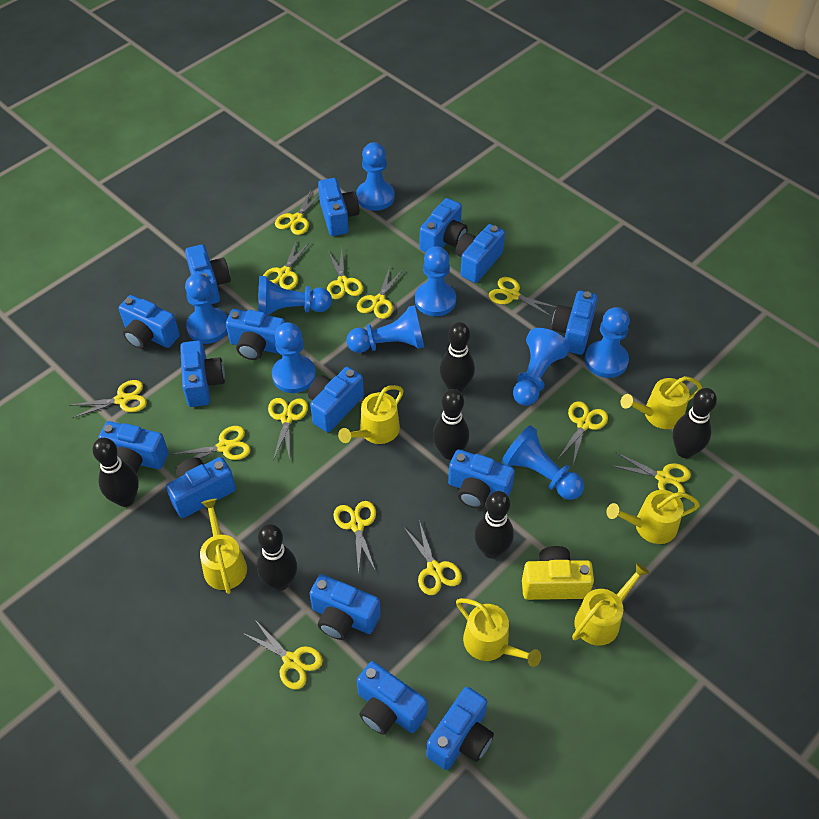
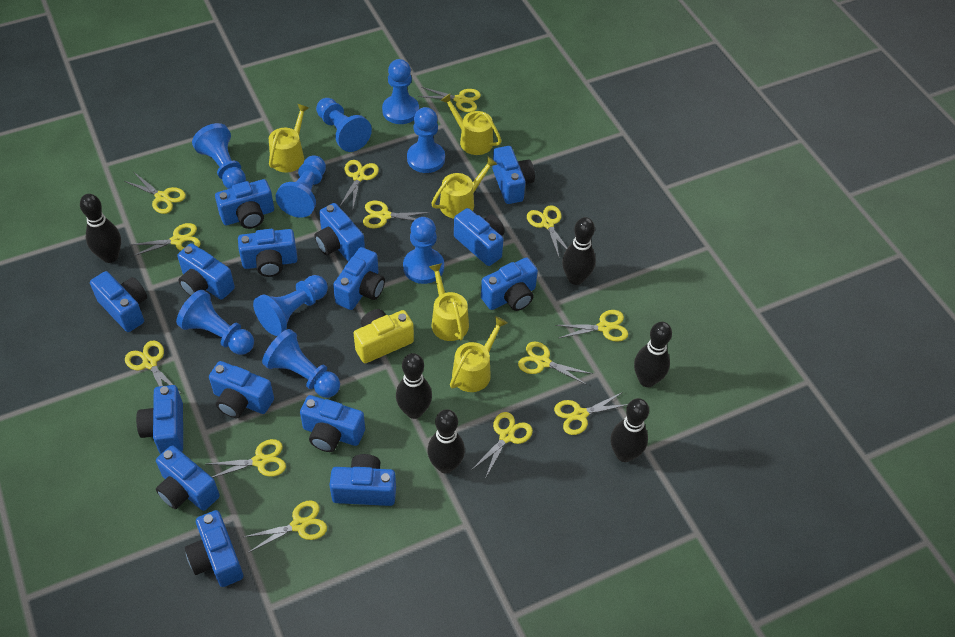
yellow watering can: [200,498,247,594] [338,385,404,444] [456,598,541,667] [572,562,649,646] [606,490,700,544] [620,376,702,429] = 6 -> [269,104,309,173] [429,263,469,341] [431,157,497,218] [440,94,502,155] [450,316,507,392] = 5

